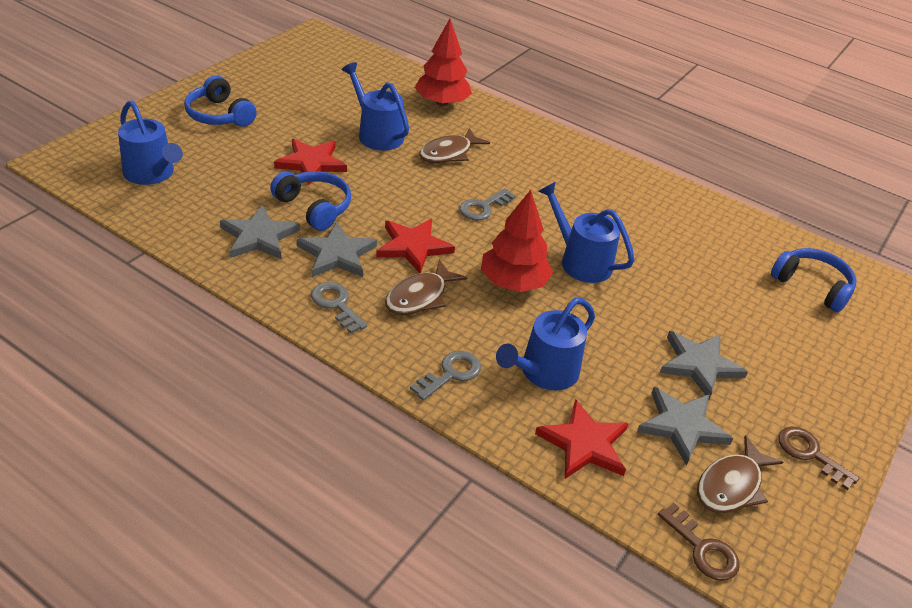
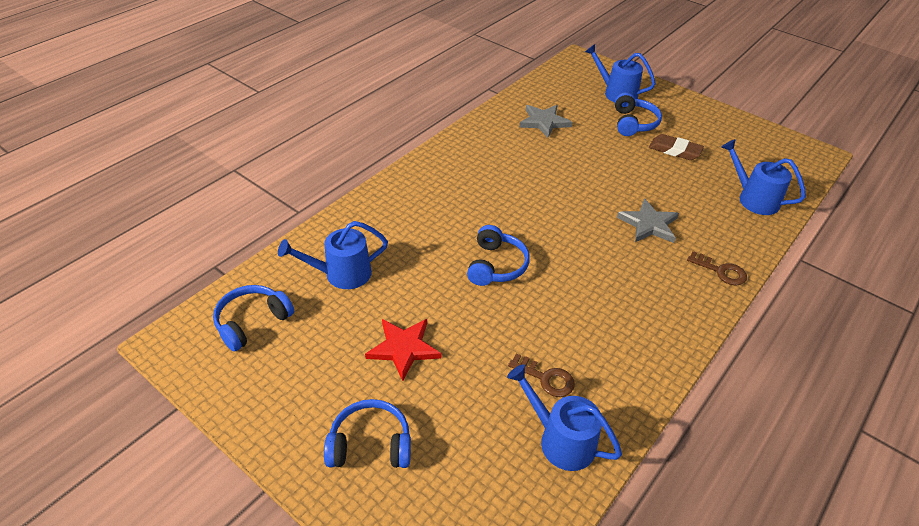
blue headphones: [184,75,257,127] [270,171,351,231] [771,248,856,312] = 3 -> [213,285,294,352] [324,399,411,468] [467,225,530,286] [615,92,662,136] = 4
brown eraser: none = 0 -> [649,134,704,160] = 1
brown fish: [385,259,467,315] [419,128,490,163] [697,435,783,513] = 3 -> none = 0
grey key: [311,282,367,333] [410,351,481,400] [459,188,516,220] = 3 -> none = 0
grey star: [220,205,300,260] [297,222,377,277] [637,387,733,466] [660,331,748,399] = 4 -> [519,105,572,138] [617,198,679,243] = 2
red star: [274,139,347,185] [376,219,455,273] [535,399,629,479] = 3 -> [365,319,441,381] = 1
red tree: [415,19,472,106] [481,190,553,292] = 2 -> none = 0

